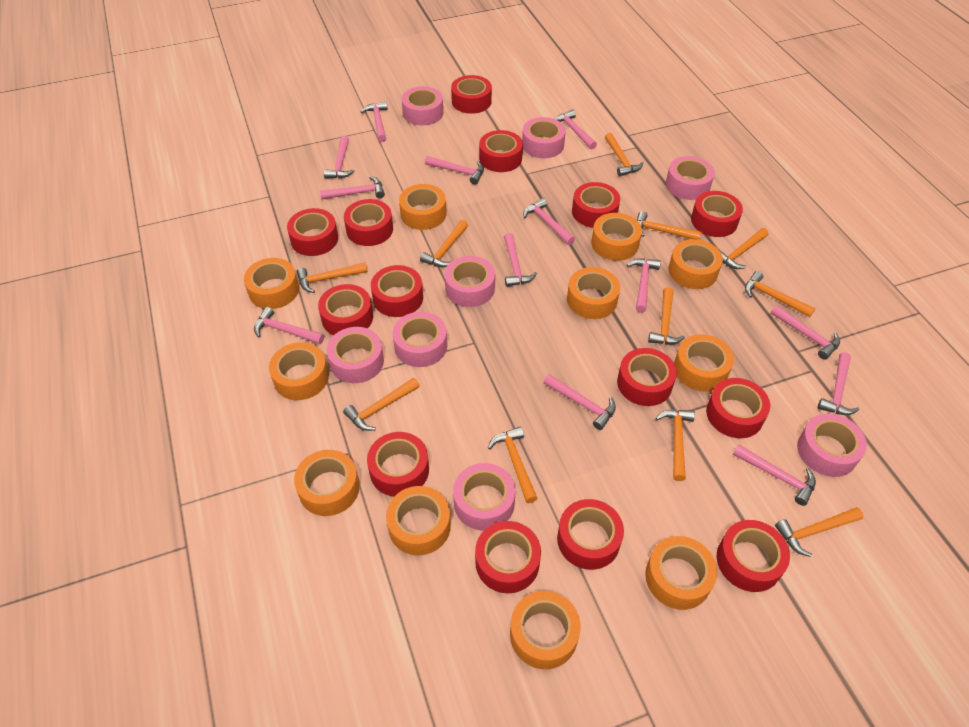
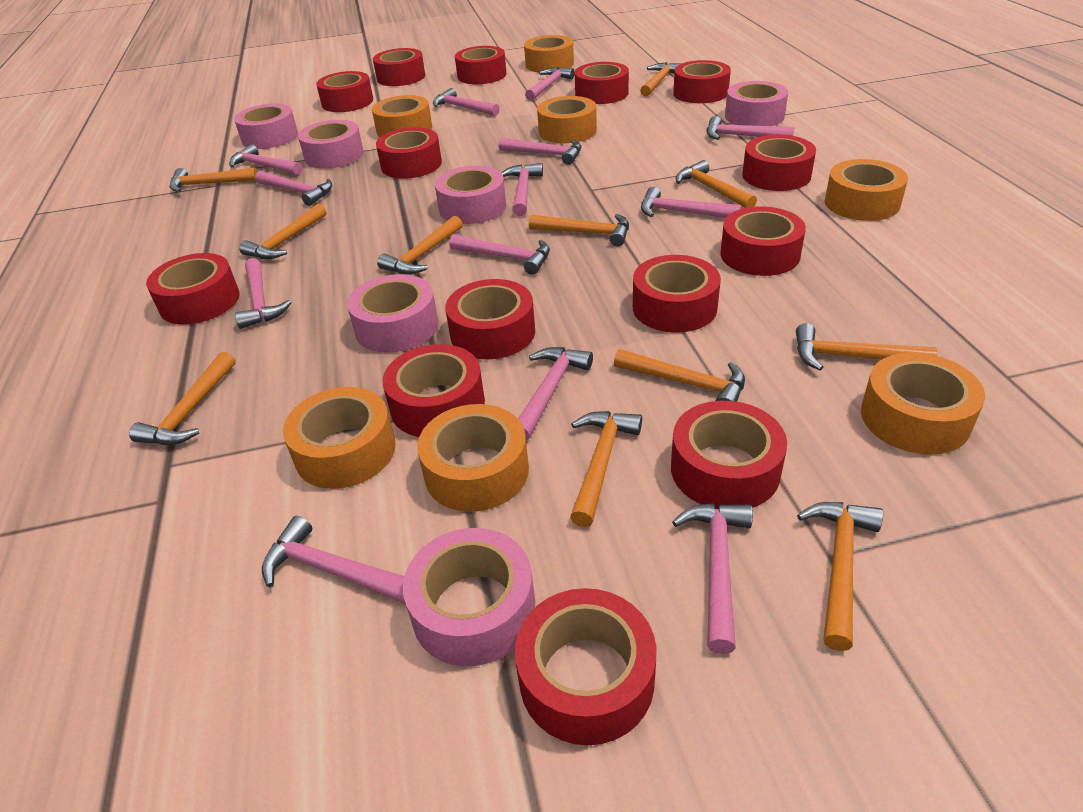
orange tape: [244,258,299,309] [269,342,329,400] [294,450,360,516] [386,486,451,555] [399,184,446,230] [510,591,581,669] [567,267,620,319] [591,213,642,261] [645,536,717,610] [669,239,723,289] [674,334,734,392] = 11 -> [283,387,396,489] [372,95,432,137] [417,404,529,512] [524,35,574,73] [537,96,597,143] [825,159,908,221] [861,353,985,455] = 7
pink tape: [327,327,384,383] [393,312,447,367] [402,86,443,126] [444,256,495,307] [453,463,516,531] [522,117,566,158] [666,156,715,200] [797,414,867,477] = 8 -> [234,104,298,149] [298,120,364,169] [347,274,438,353] [403,528,535,666] [435,166,506,224] [725,81,788,126] = 6

